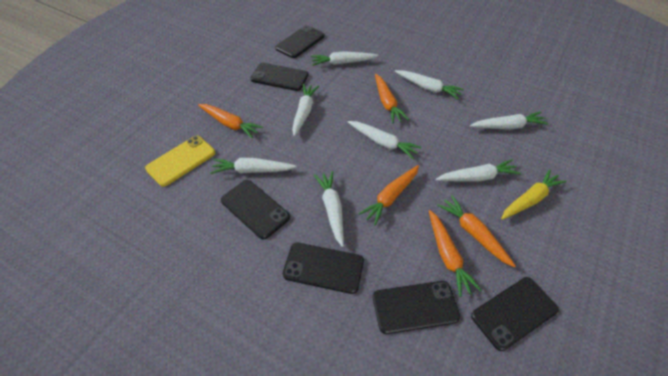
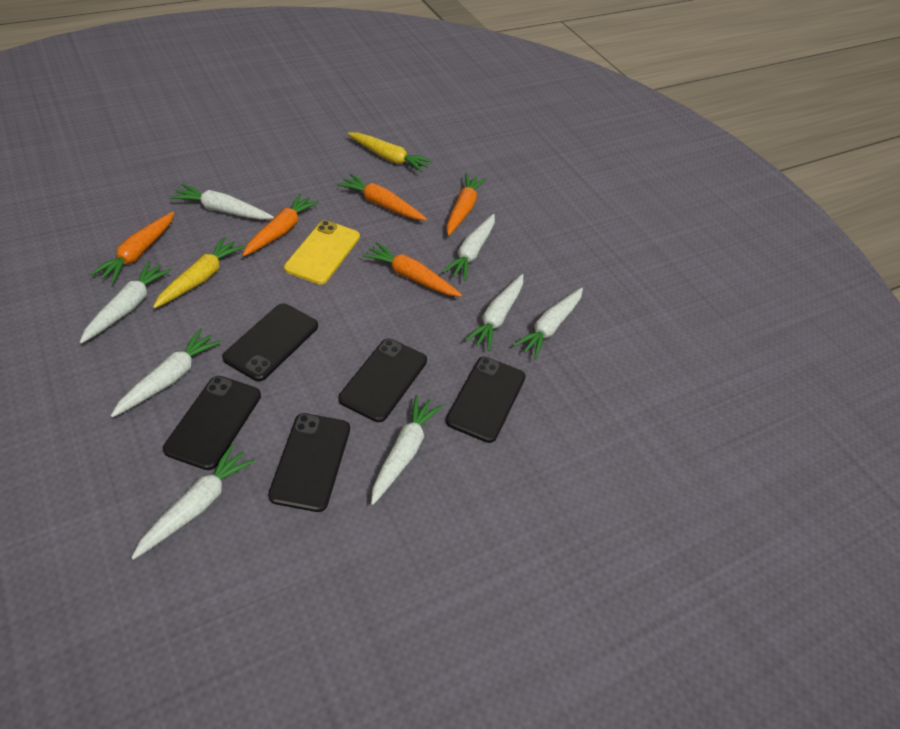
black phone: [221,180,290,240] [251,63,308,91] [275,25,325,58] [283,243,364,294] [373,281,460,334] [471,277,559,351] = 6 -> [163,376,261,470] [222,303,318,381] [268,413,350,512] [338,339,427,422] [446,357,526,443] = 5
yellow carrot: [501,169,567,220] = 1 -> [153,237,244,309] [347,132,433,172] = 2

